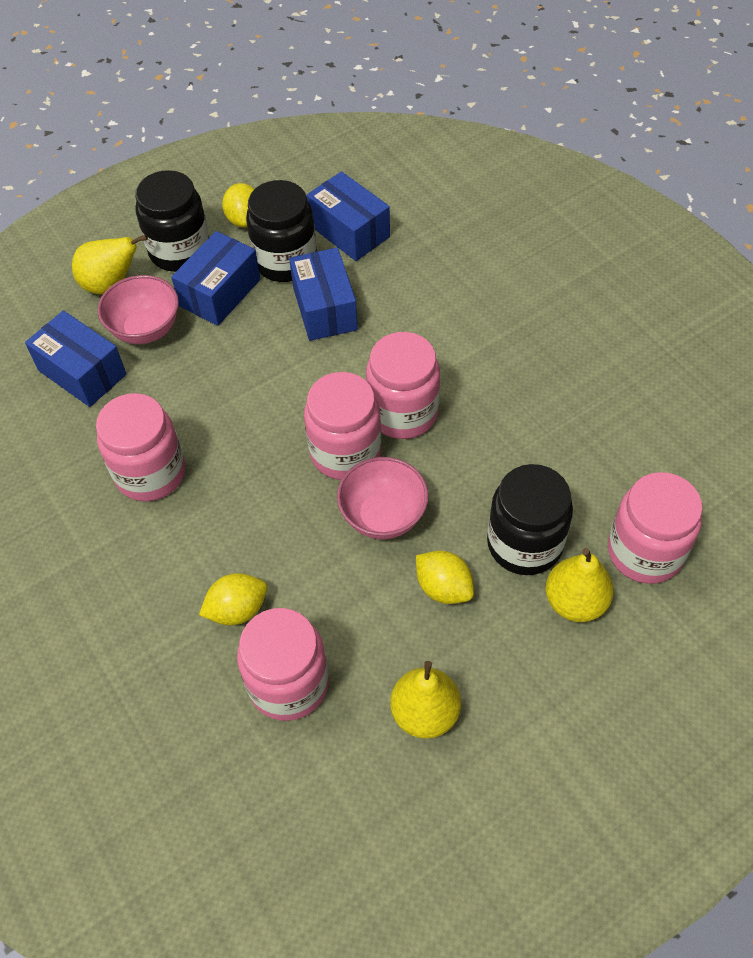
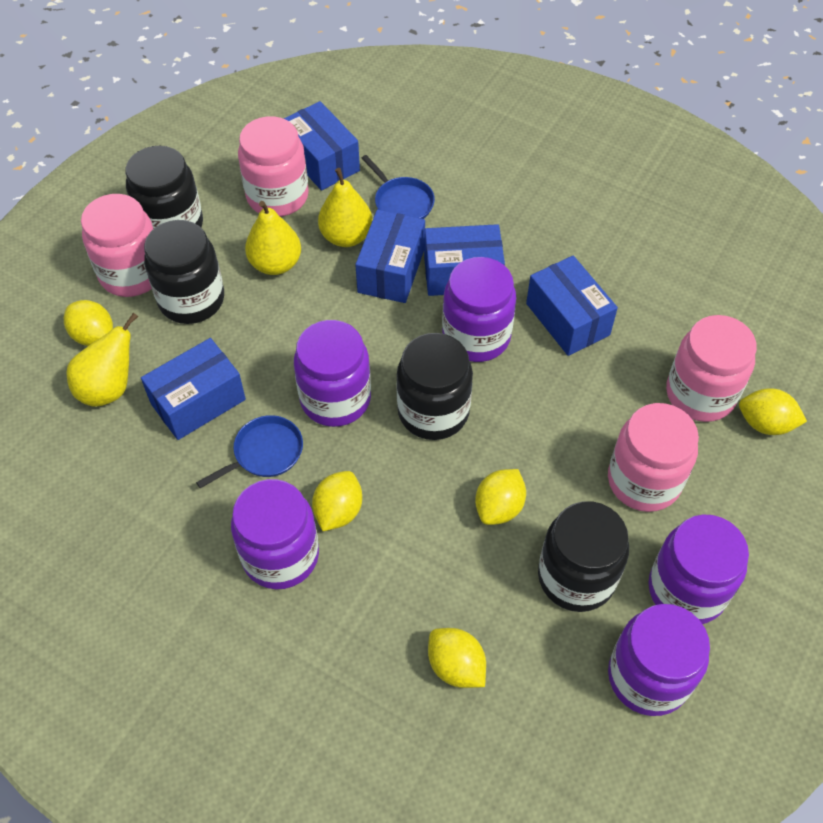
black jar: [135,170,209,272] [246,180,317,282] [487,464,573,575] = 3 -> [125,146,203,229] [144,220,224,324] [396,333,473,440] [538,501,629,612] = 4
blue box: [25,311,127,407] [171,231,260,326] [289,248,358,341] [306,171,390,261] = 4 -> [141,338,246,440] [284,101,360,191] [355,209,425,303] [424,224,505,296] [526,256,618,356] = 5
blue pan: none = 0 -> [196,415,303,488] [361,155,435,219] = 2
pink bowl: [98,275,179,344] [337,457,428,539] = 2 -> none = 0
pink jar: [96,393,185,501] [237,608,329,721] [304,372,381,480] [366,332,440,439] [608,472,703,584] = 5 -> [81,194,153,297] [238,116,309,217] [608,403,699,512] [666,315,757,422] = 4
purple jar: none = 0 -> [231,479,319,589] [294,320,371,427] [442,257,516,362] [608,604,710,716] [648,515,749,624] = 5
yellow lemon: [199,573,267,625] [222,183,254,228] [416,551,474,604] = 3 -> [64,300,113,346] [312,471,362,531] [428,628,486,688] [475,469,526,525] [739,388,807,435] = 5

